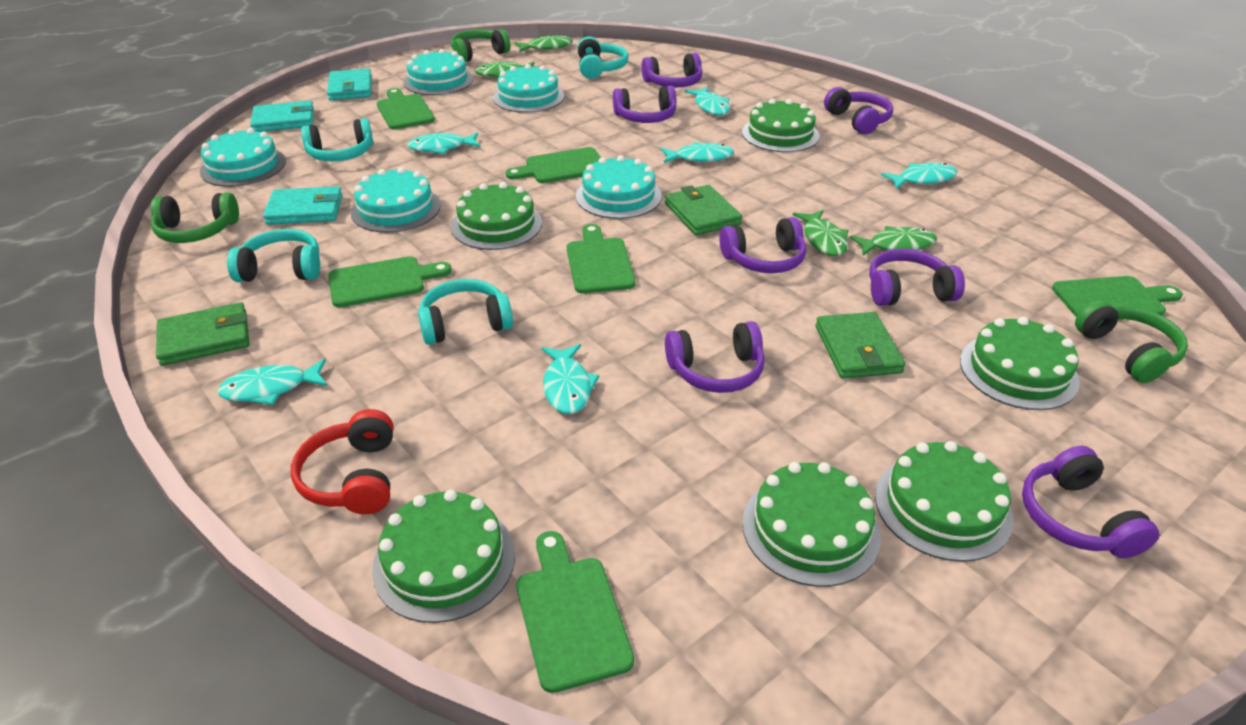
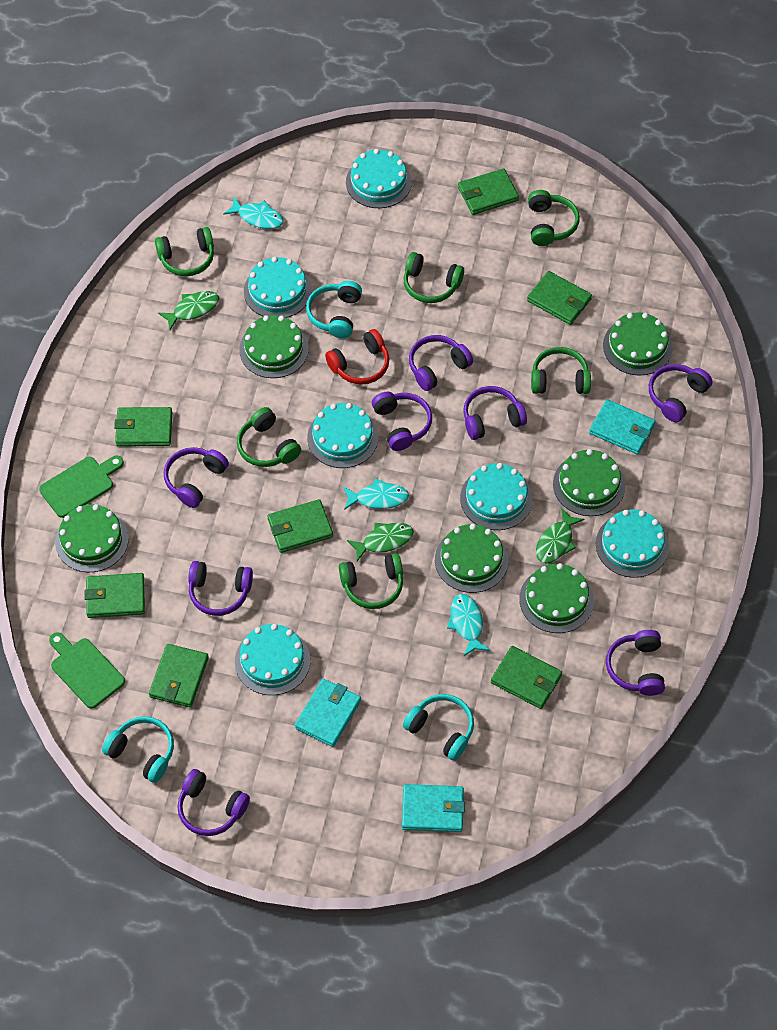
green cutting board: [329,256,452,307] [377,88,435,129] [506,147,601,183] [516,531,634,693] [567,224,636,294] [1052,276,1183,320] = 6 -> [39,455,124,518] [49,632,125,709] = 2
green fish: [475,62,534,77] [514,35,573,52] [793,210,848,256] [850,226,937,256] = 4 -> [158,291,219,330] [347,523,414,561] [536,507,585,563] = 3
green headphones: [151,192,239,243] [451,29,510,62] [1075,300,1188,383] = 3 -> [155,227,214,276] [237,407,301,467] [339,553,403,609] [404,252,464,303] [528,190,580,246] [531,347,591,394] = 6
green wallet: [156,302,249,366] [665,185,742,236] [816,312,906,378] = 3 -> [84,573,145,618] [114,407,172,446] [149,644,209,707] [267,499,333,553] [458,168,519,215] [491,646,562,709] [527,271,592,325] = 7
purple headphones: [613,86,676,123] [641,53,703,87] [665,322,765,393] [720,217,806,273] [824,87,893,134] [869,249,965,306] [1022,446,1159,558] = 7 -> [164,447,229,508] [177,769,250,836] [188,561,253,616] [372,392,432,451] [409,335,473,391] [463,386,527,440] [606,630,665,696] [649,364,712,422] = 8
turquoise cake: [200,128,286,187] [351,167,441,233] [404,49,473,95] [493,64,564,113] [576,155,662,219] = 5 -> [235,624,310,695] [244,257,312,318] [307,403,378,468] [346,149,412,208] [460,463,532,530] [596,509,669,578] = 6
turquoise fish: [217,358,328,405] [407,132,480,154] [542,344,600,414] [660,142,734,163] [685,87,730,115] [881,163,957,189] = 6 -> [223,197,284,229] [343,478,409,510] [447,594,490,656] = 3
turquoise headphones: [227,229,320,282] [301,118,373,161] [418,279,513,345] [577,37,629,79] = 4 -> [102,716,174,783] [306,281,362,339] [403,694,474,761] = 3

